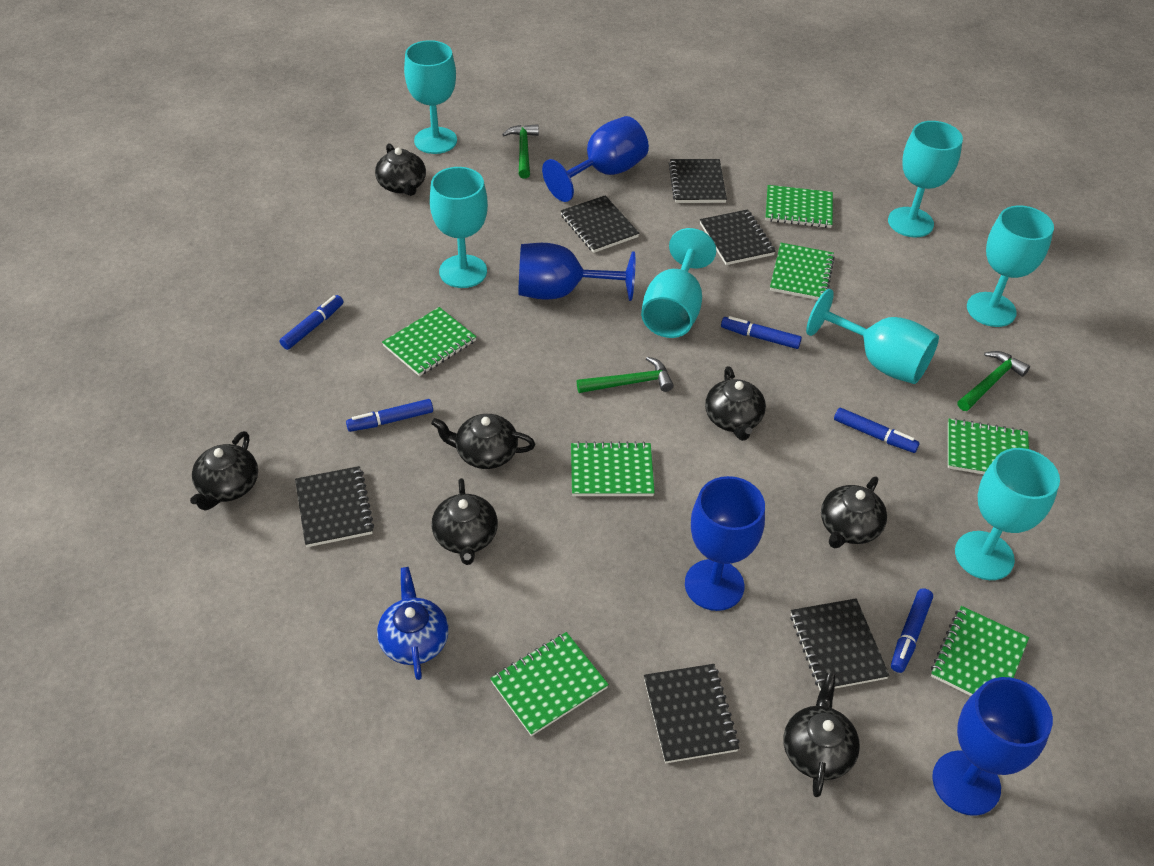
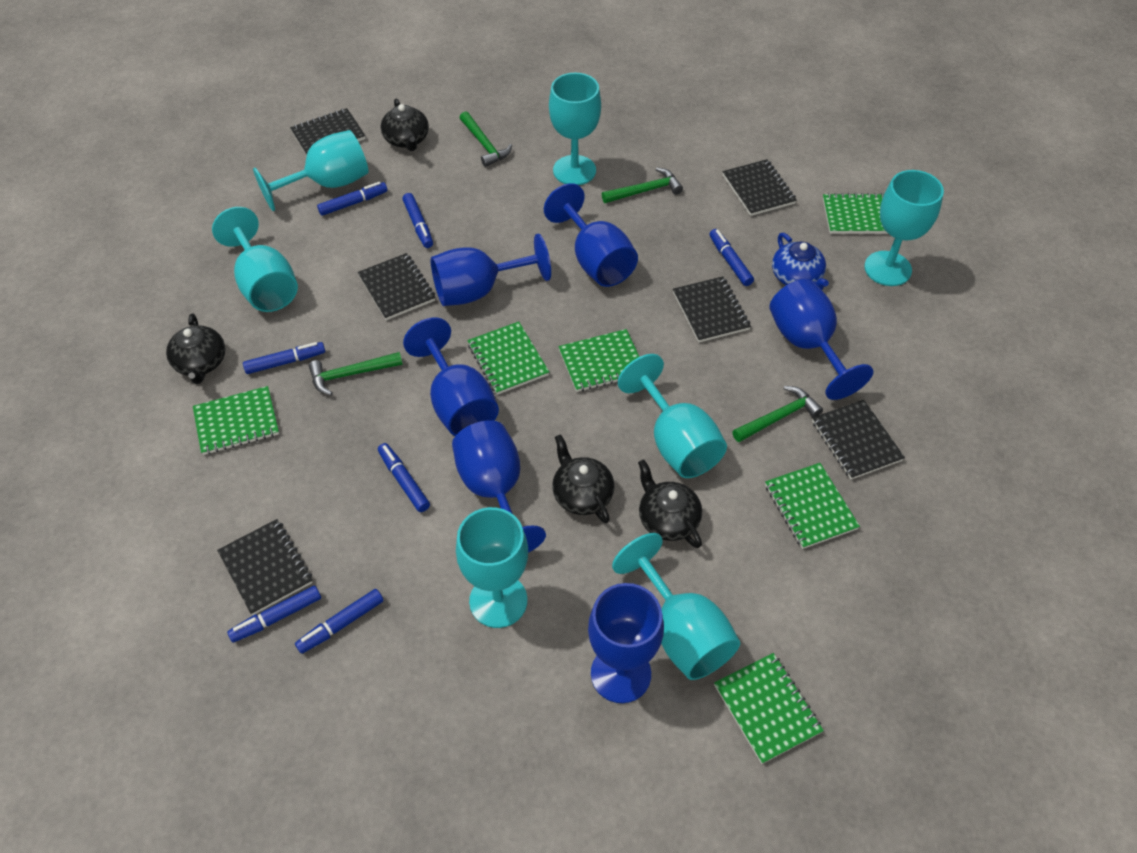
black teapot: [190,431,258,511] [375,143,426,196] [431,414,535,469] [431,478,498,565] [705,366,766,441] [784,673,860,797] [821,477,887,548] = 7 -> [166,313,225,384] [381,98,429,151] [552,434,614,523] [638,459,702,548] = 4
blue goblet: [518,243,635,301] [542,116,649,202] [685,476,765,611] [932,677,1053,816] = 4 -> [403,317,499,436] [431,234,551,306] [452,420,546,553] [544,183,638,287] [588,583,664,703] [769,279,873,400] = 6
blue marker: [280,295,344,350] [346,399,433,432] [721,316,802,349] [834,408,920,453] [891,588,933,673] = 5 -> [227,586,321,642] [243,342,325,374] [295,589,384,654] [317,182,388,216] [378,443,430,512] [402,193,433,248] [710,229,754,286] = 7
green hammer: [502,124,539,179] [577,356,674,393] [958,351,1030,411] = 3 -> [309,352,403,395] [460,111,512,167] [602,167,683,203] [732,386,823,442] = 4
green notebook: [382,307,476,376] [490,632,609,736] [571,441,655,496] [765,185,833,228] [770,243,835,300] [931,606,1029,696] [948,418,1029,474] = 7 -> [193,386,279,455] [467,322,549,395] [558,329,639,392] [714,653,824,764] [765,463,860,549] [823,193,888,234] = 6

